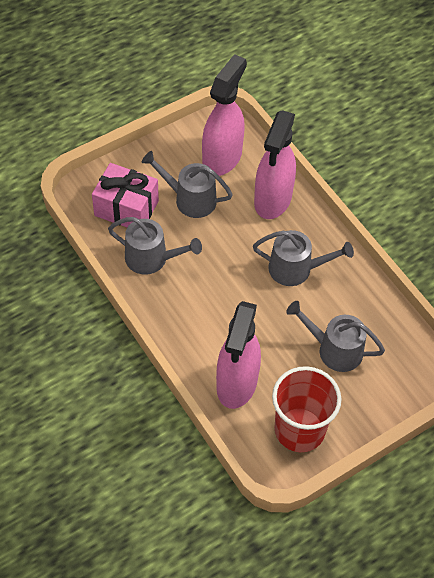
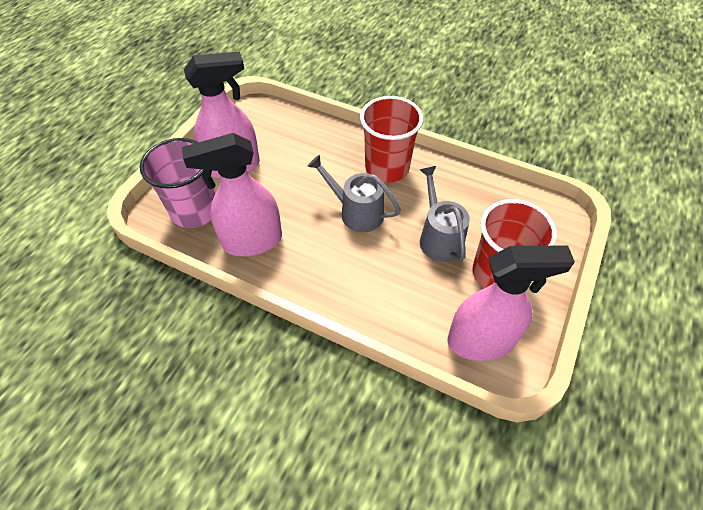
grey watering can: [108,217,202,275] [142,151,233,218] [253,230,354,286] [286,301,385,372] = 4 -> [307,155,401,232] [419,166,470,262] = 2
pink cup: none = 0 -> [140,138,215,228] = 1
pink gift: [92,163,159,227] = 1 -> none = 0
red cup: [272,366,341,452] = 1 -> [360,96,423,183] [472,199,557,288] = 2

